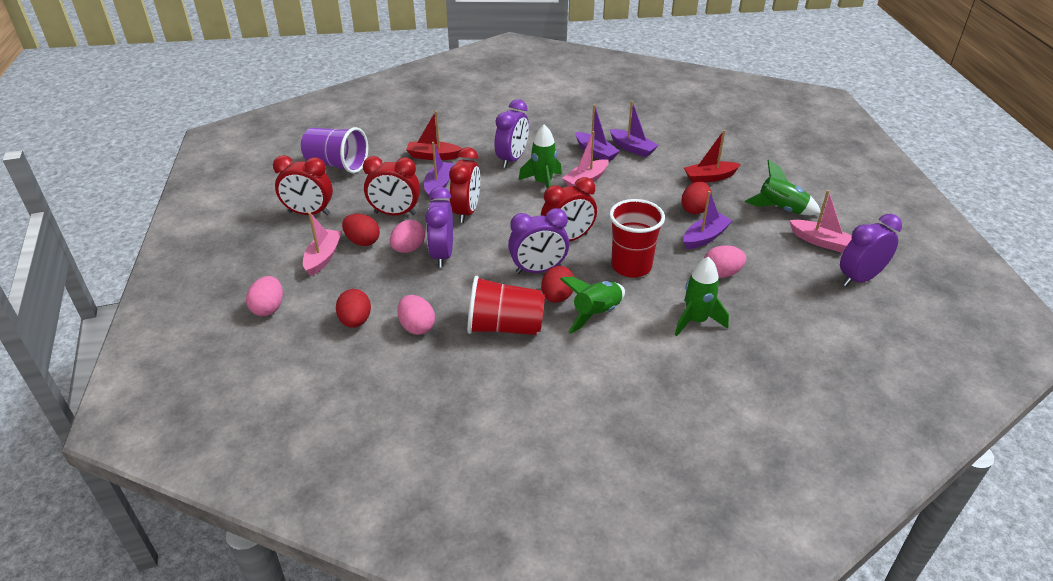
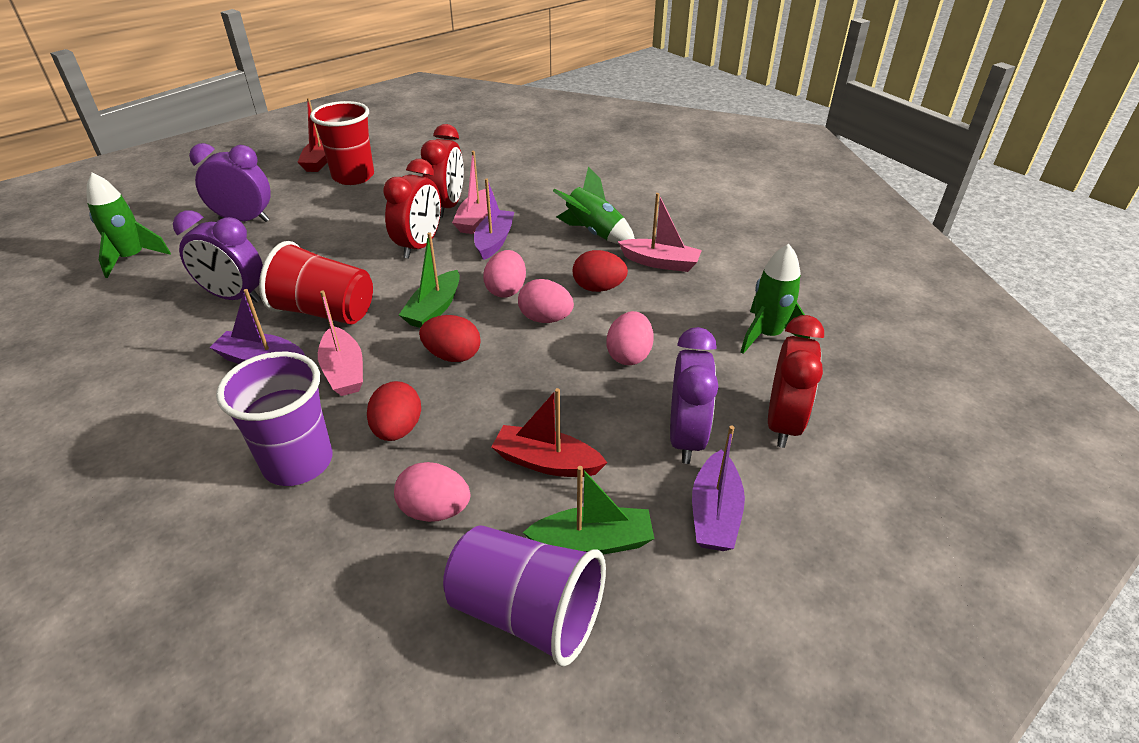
green boat: none = 0 -> [399,232,460,328] [523,466,654,555] = 2
green rocket: [519,124,562,188] [560,276,625,334] [675,257,729,336] [745,159,821,215] = 4 -> [86,173,171,278] [553,167,635,244] [740,244,810,354] = 3
purple boat: [424,142,454,200] [575,105,620,161] [609,101,659,157] [683,191,733,249] = 4 -> [209,289,305,364] [474,178,514,260] [692,426,745,551] = 3
purple clock: [425,187,453,268] [494,99,529,168] [508,208,569,274] [840,214,902,286] = 4 -> [173,211,263,303] [189,143,270,222] [670,327,718,464] = 3
purple cup: [301,127,368,174] = 1 -> [216,352,332,486] [443,525,606,667] = 2
red clock: [273,155,333,215] [363,156,420,215] [449,147,480,223] [541,177,597,242] = 4 -> [383,159,441,259] [421,124,464,218] [768,315,824,448] = 3
red egg: [336,289,371,328] [342,214,380,246] [541,266,574,303] [681,182,712,214] = 4 -> [367,381,421,441] [419,315,481,362] [573,250,628,292] = 3

